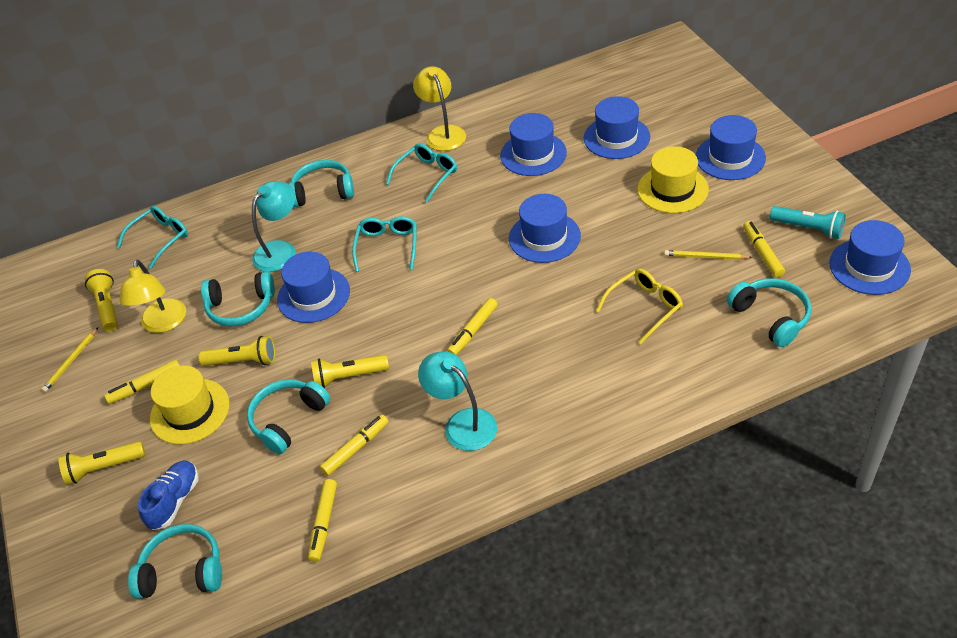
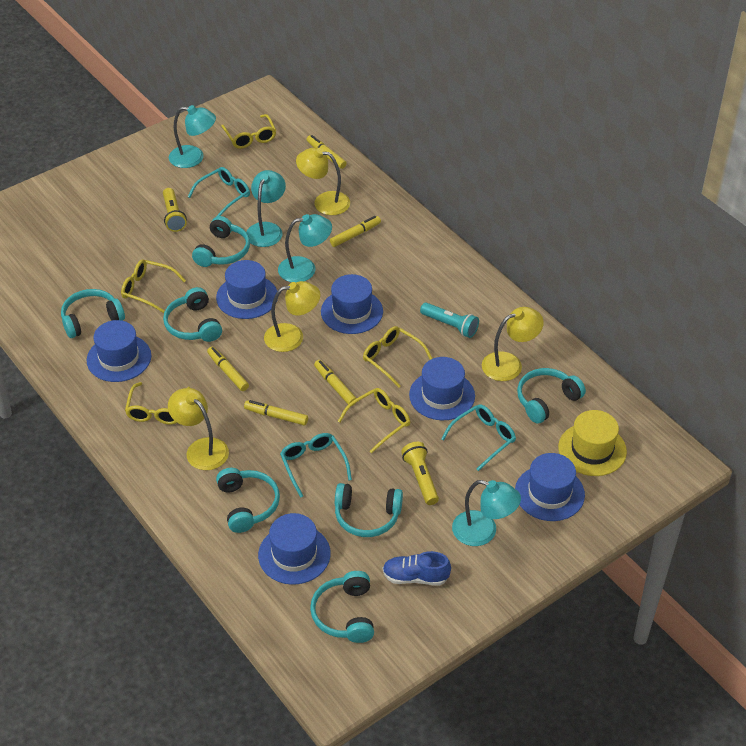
turquoise headphones: [128,524,222,599] [201,271,275,327] [247,379,330,454] [289,160,354,207] [727,278,811,347] = 5 -> [61,289,125,338] [163,287,222,342] [192,216,250,267] [216,468,280,533] [310,571,374,643] [335,483,403,537] [517,368,586,424] = 7
turquoise lamp: [252,181,296,272] [418,351,497,451] = 2 -> [169,105,216,168] [246,170,286,247] [278,214,332,282] [452,480,521,546] = 4
yellow flashlight: [59,441,145,485] [85,269,118,331] [198,336,275,366] [311,355,389,388] = 4 -> [163,188,187,232] [401,442,439,505] = 2
yellow glasses: [596,269,683,344] = 1 -> [121,260,186,313] [125,382,190,424] [221,114,276,149] [338,388,410,453] [363,326,433,388] = 5
yellow hat: [150,365,229,444] [638,146,709,213] = 2 -> [558,410,627,476] = 1
yellow lamp: [119,260,186,333] [413,66,466,151] = 2 -> [168,388,229,470] [264,281,320,352] [296,148,350,215] [482,307,544,381] = 4
yellow pencil: [41,328,98,392] [664,250,752,260] = 2 -> none = 0

